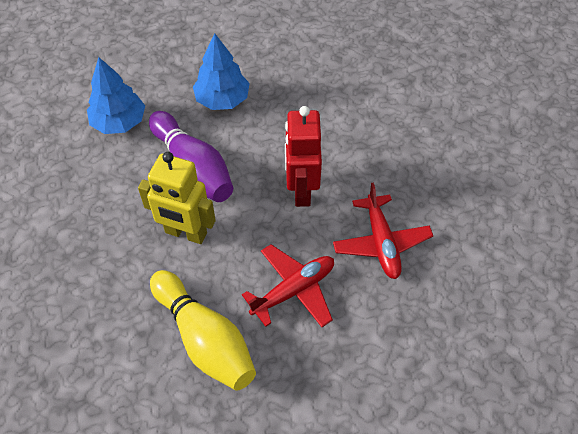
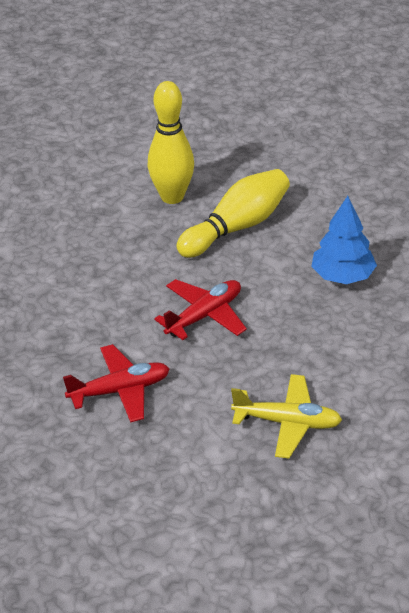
blue tree: [87,57,145,134] [193,33,250,110] = 2 -> [311,196,377,284] = 1
purple bowling pin: [149,111,233,202] = 1 -> none = 0
red robot: [285,106,322,207] = 1 -> none = 0
yellow bowling pin: [150,270,256,391] = 1 -> [148,81,194,204] [177,169,290,258] = 2
yellow plane: none = 0 -> [231,374,342,459] = 1
yellow robot: [138,152,216,244] = 1 -> none = 0

